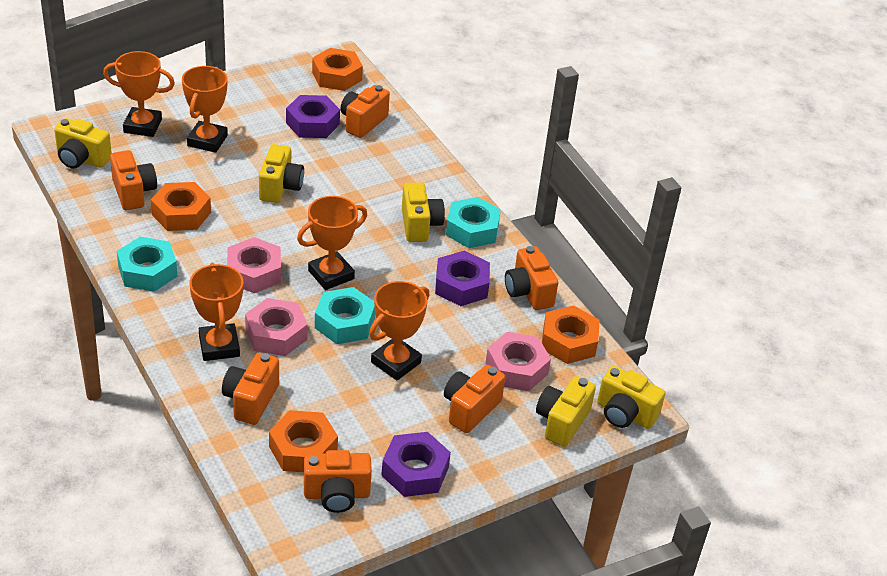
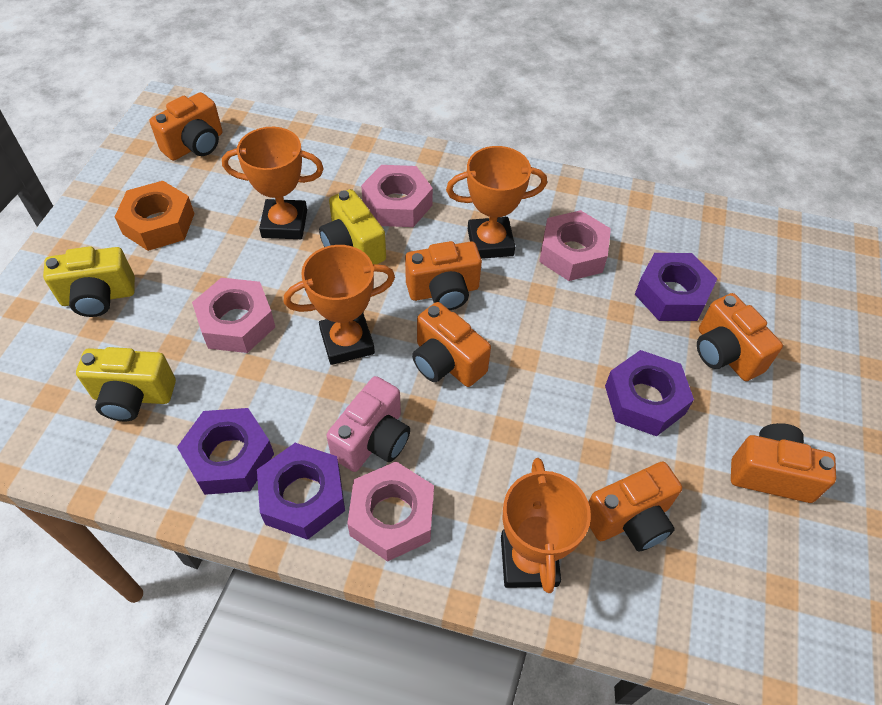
orange nut: [151,182,211,231] [269,410,338,472] [312,48,363,91] [542,305,600,364] = 4 -> [115,181,195,251] = 1
orange trophy: [103,51,175,137] [182,66,228,153] [190,263,243,361] [297,196,367,290] [369,281,429,381] = 5 -> [222,127,324,239] [284,245,395,365] [446,146,547,259] [501,458,591,593] = 4
pink camera: none = 0 -> [326,376,410,472] = 1
pink nut: [227,237,281,293] [245,298,308,356] [486,332,551,391] = 3 -> [192,278,275,353] [347,462,434,562] [361,165,433,227] [539,210,611,281] = 4
purple nut: [286,95,340,138] [381,432,451,497] [435,251,490,306] = 3 -> [177,408,274,495] [257,443,345,540] [605,350,694,436] [635,253,718,321] = 4
turquoise nut: [117,237,177,292] [315,287,375,344] [446,197,501,248] = 3 -> none = 0
yellow camera: [54,118,112,169] [259,144,304,203] [402,183,445,242] [536,376,596,447] [597,366,665,429] = 5 -> [43,246,135,317] [76,347,176,421] [319,189,386,264] = 3

